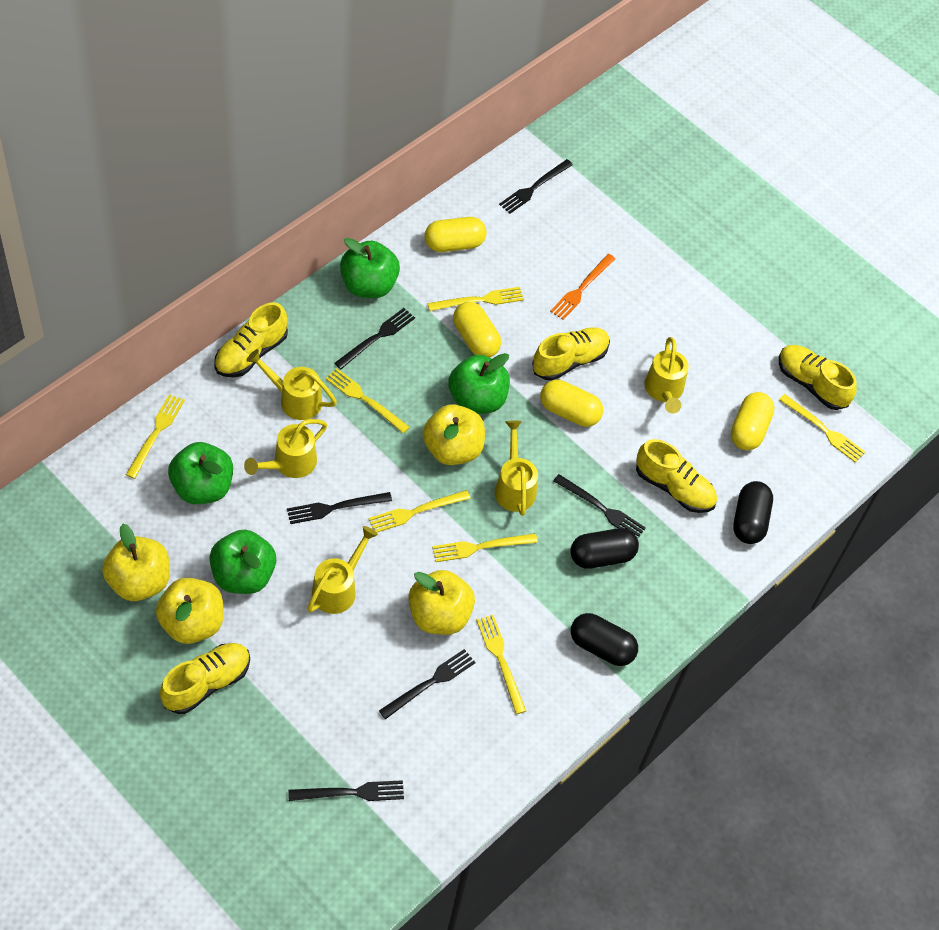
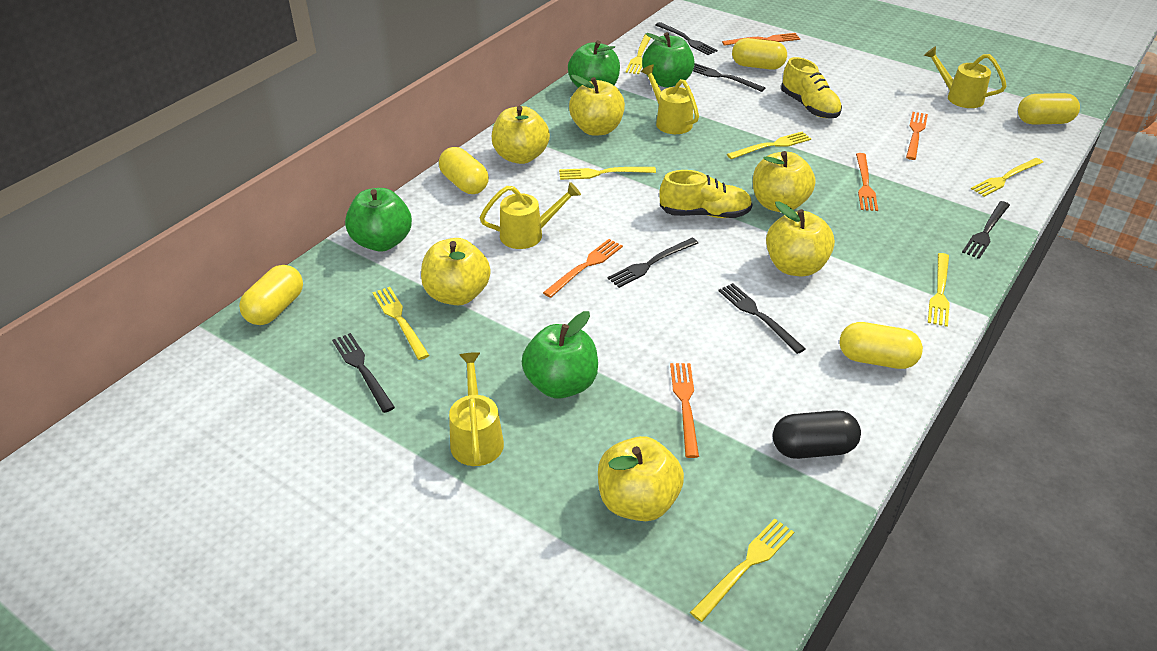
black capsule: [570,528,639,569] [571,613,638,666] [733,481,773,544] = 3 -> [773,410,861,459] = 1
orange fork: [550,254,615,320] = 1 -> [543,239,623,298] [670,363,699,458] [722,33,800,46] [856,153,878,211] [906,112,928,160] = 5
yellow apple: [102,524,170,601] [156,578,224,644] [408,570,475,635] [423,404,485,465] = 4 -> [421,238,491,305] [492,106,550,164] [569,75,625,136] [598,436,684,521] [753,151,816,212] [766,201,835,277] = 6
yellow capsule: [424,217,487,252] [453,302,501,358] [540,380,603,427] [731,392,775,450] = 4 -> [239,265,303,325] [439,147,489,194] [732,38,787,70] [840,322,923,369] [1018,93,1080,125] = 5
yellow shoe: [160,643,250,714] [214,302,288,377] [532,327,610,381] [636,439,717,513] [779,345,857,410] = 5 -> [659,170,753,218] [781,57,842,118] = 2
yellow watering can: [244,419,327,478] [246,349,337,420] [307,526,378,614] [495,420,538,516] [644,337,689,413] = 5 -> [449,352,504,466] [480,182,581,249] [641,65,699,134] [924,46,1007,108] = 4

